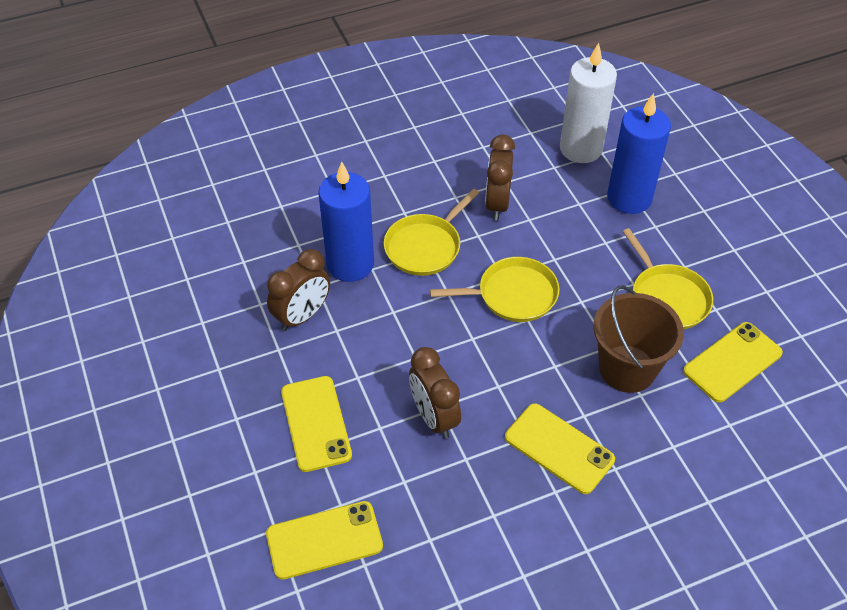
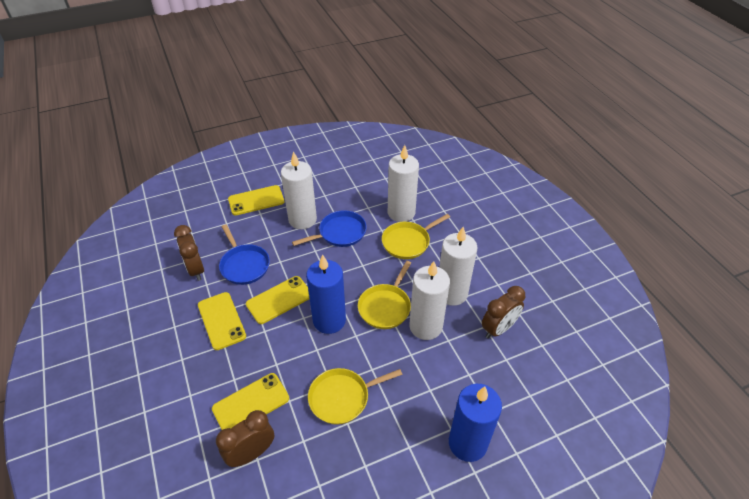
blue pan: none = 0 -> [219,225,270,285] [292,210,367,247] = 2
brown bucket: [593,285,684,393] = 1 -> none = 0
white candle: [560,43,617,163] = 1 -> [281,151,317,229] [388,145,419,222] [409,261,450,340] [439,227,477,306] = 4

